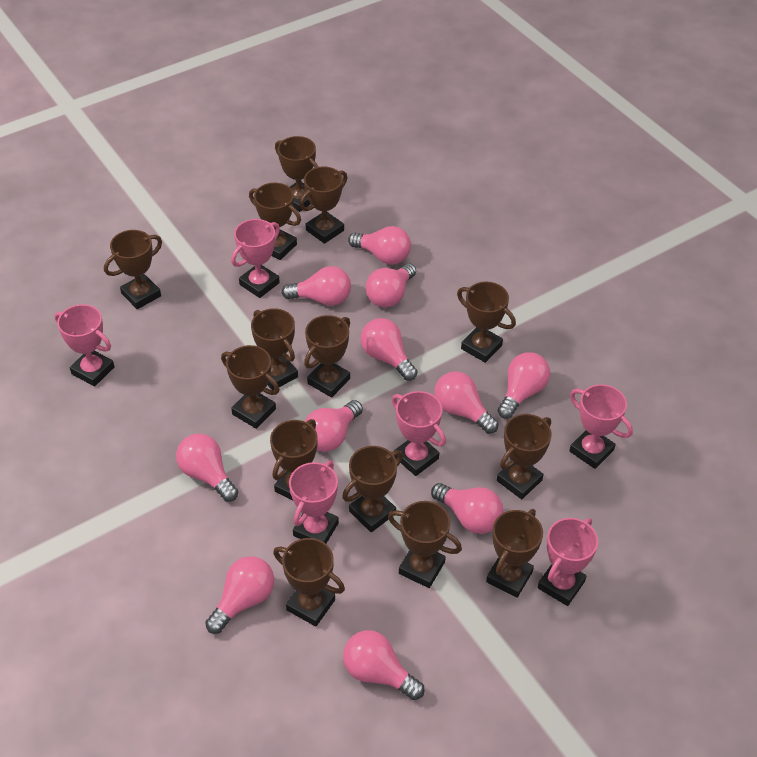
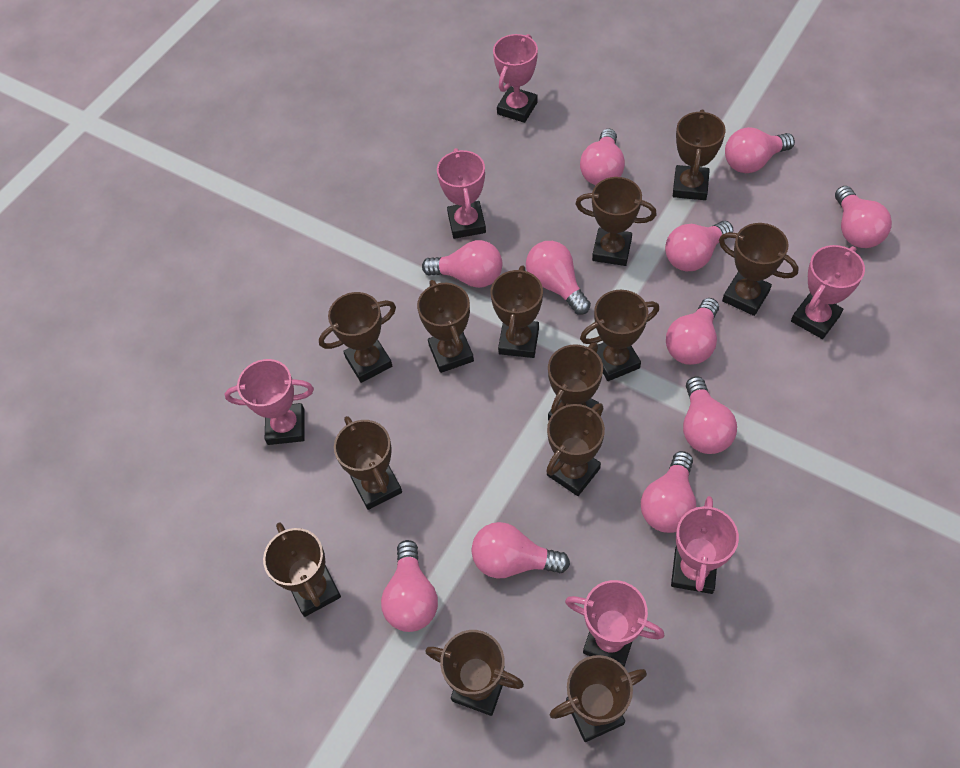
brown trophy: [104,230,162,309] [221,345,279,429] [249,183,301,260] [251,308,298,390] [270,419,318,500] [273,538,345,627] [275,136,318,212] [299,167,347,244] [304,315,350,398] [342,446,403,532] [388,501,462,588] [457,281,516,363] [486,509,543,598] [497,414,552,499] = 14 -> [263,523,341,617] [319,292,396,383] [334,416,402,510] [417,280,474,373] [425,630,524,716] [490,265,543,358] [546,403,605,496] [548,342,603,420] [550,655,647,742] [575,177,657,266] [580,290,659,381] [673,109,726,200] [719,223,799,316] = 13

